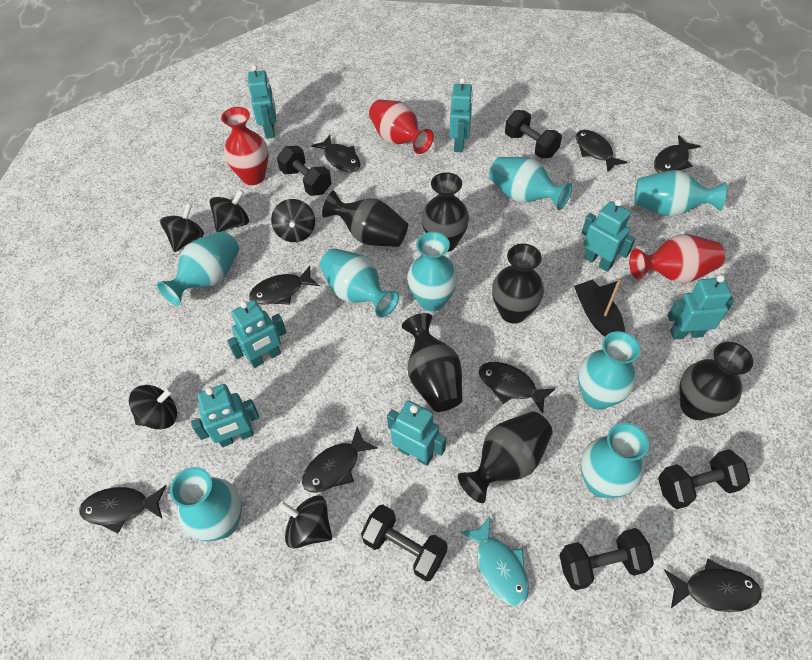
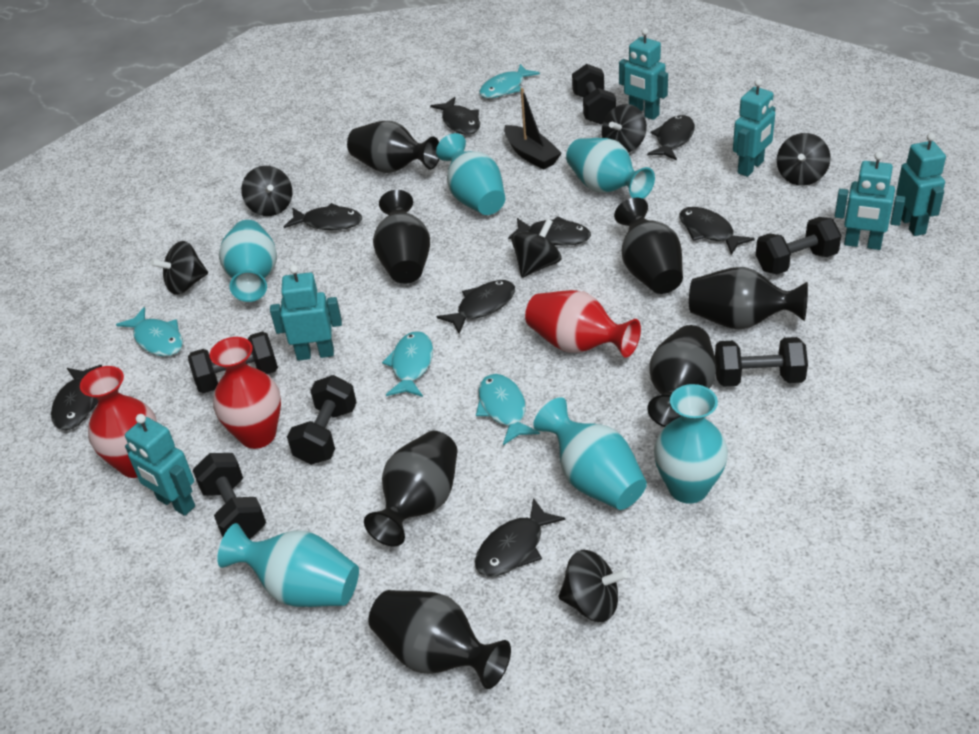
black dumbbell: [277,146,332,196] [361,504,448,582] [505,110,562,158] [559,528,654,591] [658,449,750,509] = 5 -> [188,331,278,393] [193,453,266,539] [287,375,357,465] [572,64,616,124] [715,337,808,387] [756,217,842,274] = 6
black spinning top: [129,385,177,429] [160,203,204,252] [209,190,249,232] [271,199,315,242] [278,495,332,548] = 5 -> [151,241,208,295] [241,166,292,216] [511,219,562,278] [559,550,628,622] [602,104,647,153] [777,133,831,186] = 6
black vase: [322,191,408,247] [402,313,462,412] [422,172,469,252] [458,411,553,503] [492,244,544,323] [679,342,753,420] = 6 -> [347,121,439,173] [364,431,458,547] [369,590,511,689] [373,190,430,284] [614,198,683,294] [647,325,716,427] [689,267,808,330] = 7
turquoise fish: [460,516,529,606] = 1 -> [116,307,183,356] [382,331,433,397] [476,374,540,445] [479,64,540,98] = 4
turquoise robot: [191,384,259,447] [227,300,286,368] [248,65,276,139] [387,401,446,466] [449,78,473,152] [582,199,636,272] [668,275,734,340] = 7 -> [125,414,195,516] [270,265,342,361] [619,28,668,120] [733,79,775,177] [835,152,905,250] [896,133,946,236] = 6
turquoise vase: [157,231,239,306] [170,467,242,541] [320,248,399,318] [407,232,458,311] [489,157,572,210] [578,331,640,410] [580,423,649,498] [634,170,727,217] = 8 -> [217,523,359,607] [219,220,277,302] [436,133,505,215] [533,397,647,510] [566,138,655,199] [654,384,728,504] = 6

